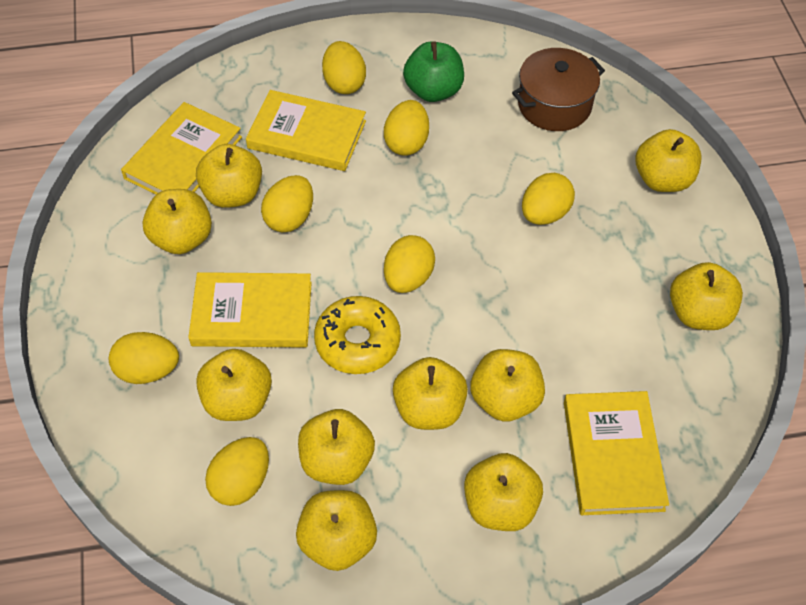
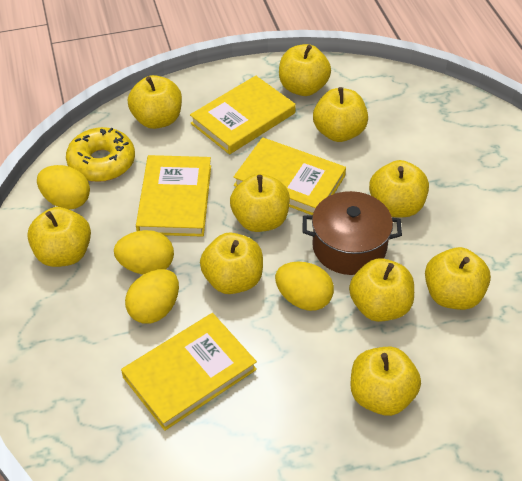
green apple: [403,41,464,102] = 1 -> none = 0
yellow egg: [109,332,179,384] [205,437,269,506] [261,175,313,232] [322,41,366,94] [384,100,429,156] [384,235,435,293] [522,173,575,225] = 7 -> [37,165,90,209] [114,230,174,275] [125,269,179,324] [275,262,334,311] = 4

